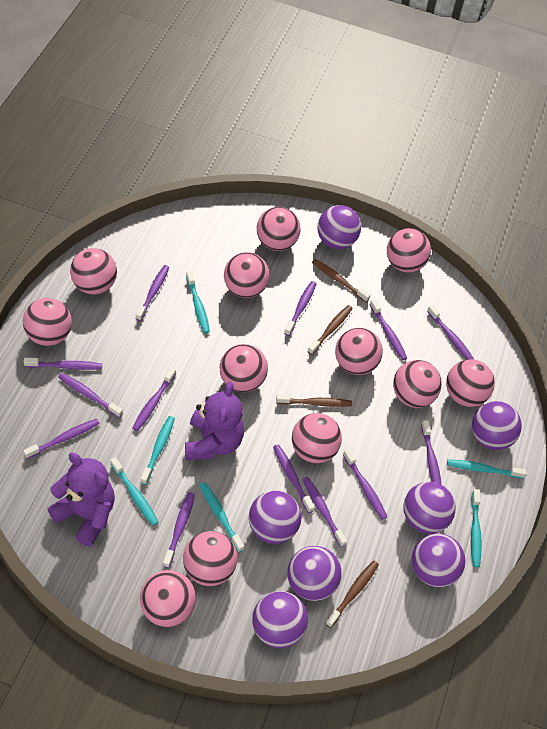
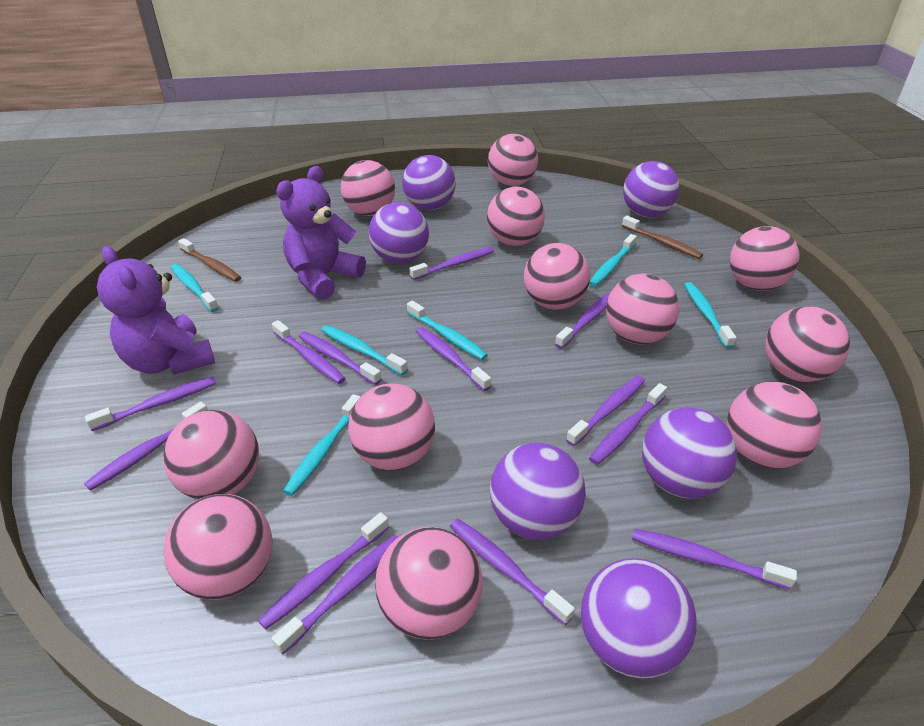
brown toothbrush: [276,394,352,407] [307,305,353,355] [312,259,370,302] [325,561,379,628] = 4 -> [178,238,241,282] [622,216,703,259] = 2
purple ball: [249,491,302,544] [252,591,308,648] [287,546,342,601] [317,205,361,249] [403,482,456,534] [412,533,466,587] [472,401,522,450] = 7 -> [369,202,429,264] [402,155,456,210] [490,443,586,540] [581,558,697,679] [623,161,680,217] [642,407,737,498] = 6

